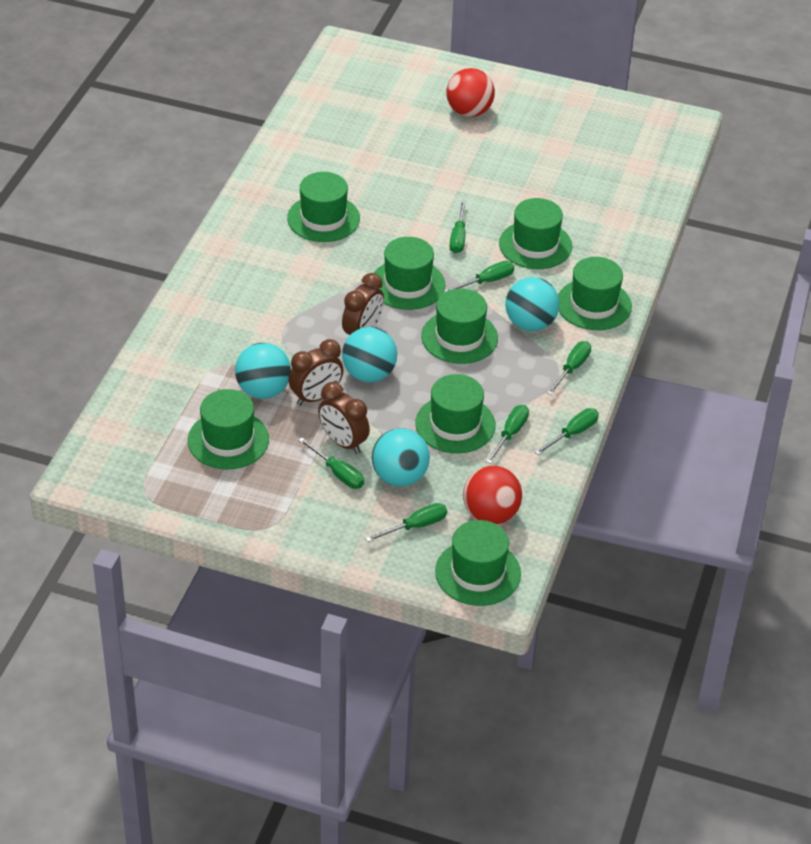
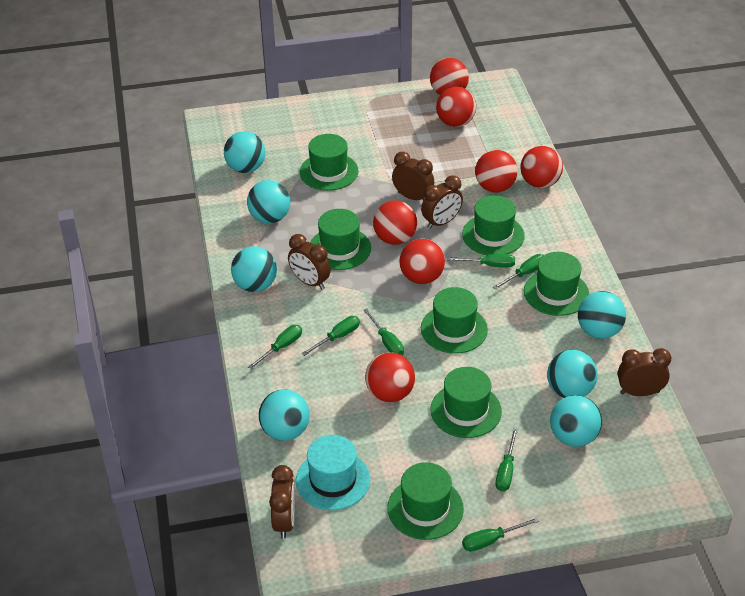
brown clock: [288,339,344,406] [318,382,370,454] [342,273,384,335] = 3 -> [269,465,295,539] [288,234,331,290] [392,152,434,200] [421,175,463,229] [618,348,671,396] = 5
green hat: [188,389,269,469] [287,172,360,242] [374,237,445,310] [415,374,496,453] [421,288,498,364] [435,520,521,606] [499,198,572,269] [558,257,632,330] = 8 -> [300,134,358,191] [310,209,371,270] [387,462,464,540] [421,287,488,354] [431,367,502,438] [462,195,525,255] [524,252,589,316] = 7
red ball: [447,68,495,117] [463,465,522,524] = 2 -> [365,352,415,402] [373,200,417,245] [399,239,445,284] [430,58,469,95] [436,87,476,127] [475,150,518,193] [520,146,563,188] = 7
turquoise ball: [235,343,291,399] [342,327,397,382] [372,428,430,486] [506,277,559,331] = 4 -> [224,131,265,173] [231,246,277,292] [247,180,290,224] [259,389,310,441] [547,350,598,398] [550,395,602,447] [578,291,626,339] = 7
turquoise hat: none = 0 -> [296,435,370,510] = 1

